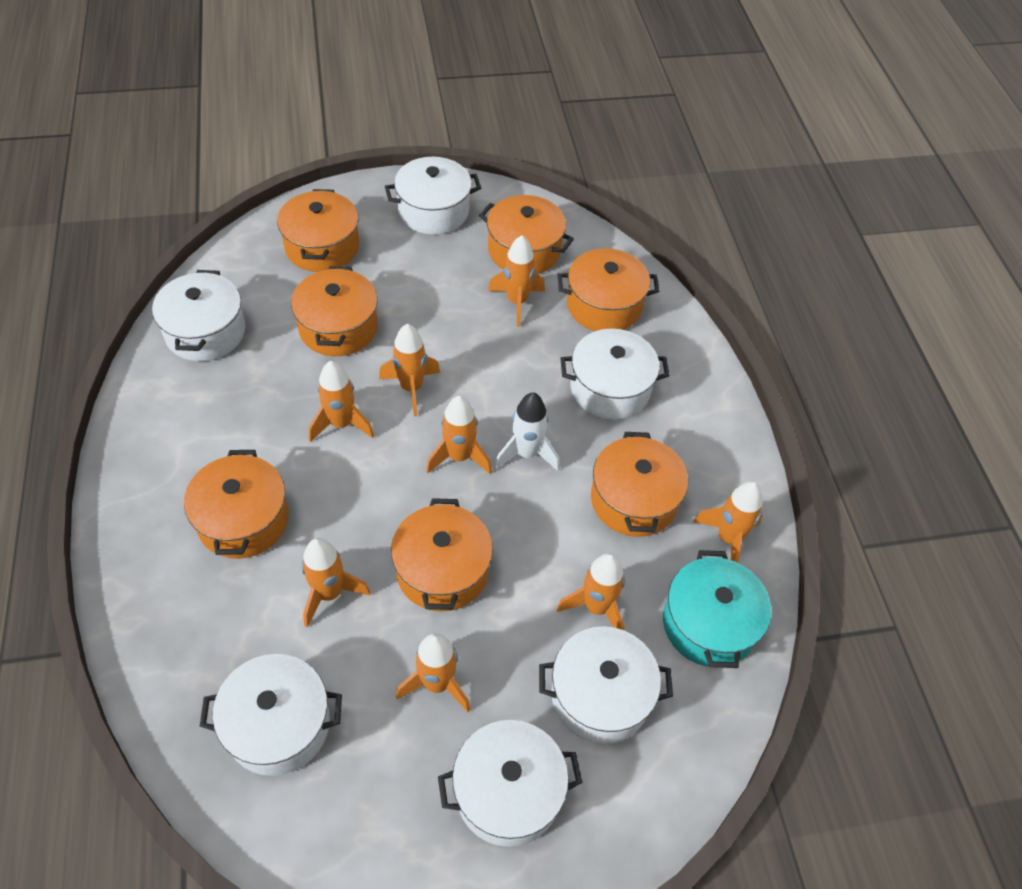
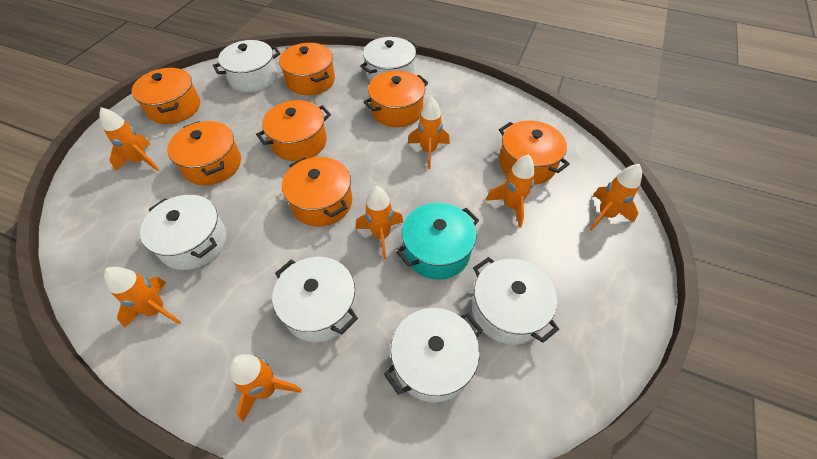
orange rocket: [301,538,370,627] [309,361,374,442] [379,324,440,417] [396,633,471,712] [426,396,492,474] [488,235,545,327] [557,553,625,630] [693,481,763,563] = 8 -> [99,107,159,171] [104,267,181,327] [229,354,302,422] [356,186,403,259] [408,97,450,169] [485,154,534,228] [590,164,642,231] = 7
white rocket: [495,392,560,471] = 1 -> none = 0

